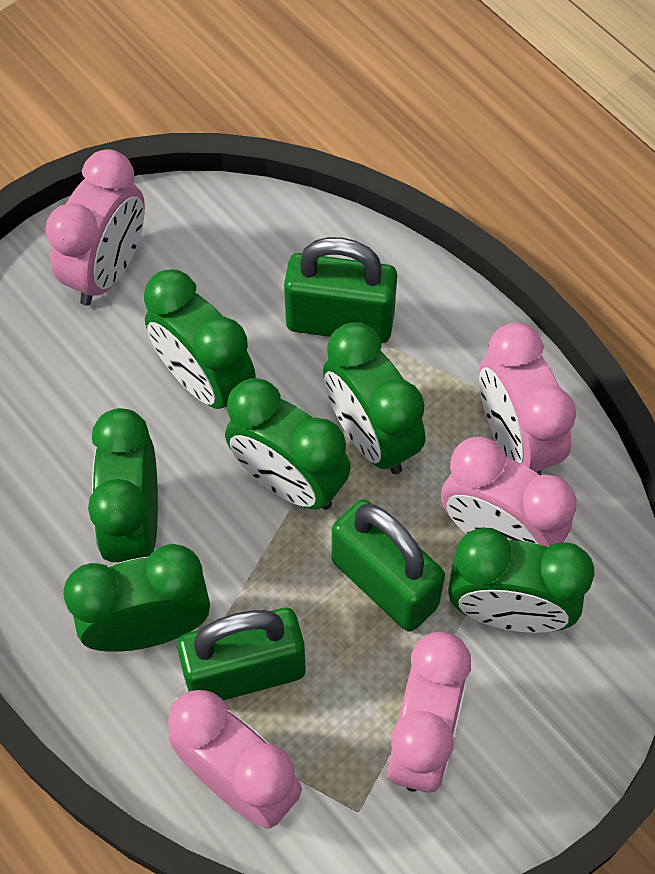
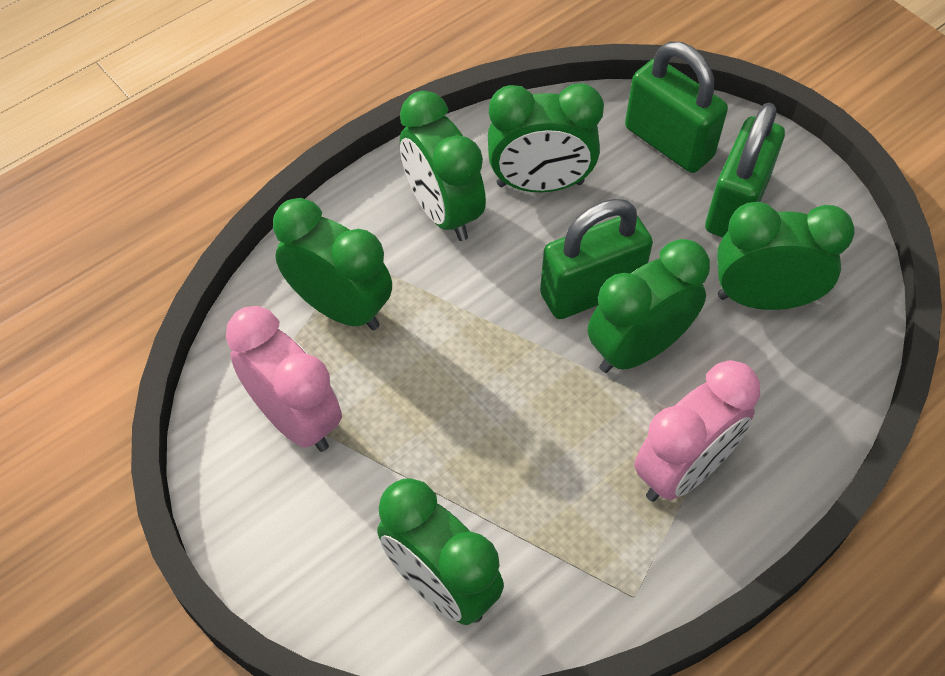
pink clock: [46,149,145,306] [168,690,302,829] [387,631,471,793] [441,437,577,547] [479,323,576,475] = 5 -> [226,306,342,452] [634,360,760,502] = 2

